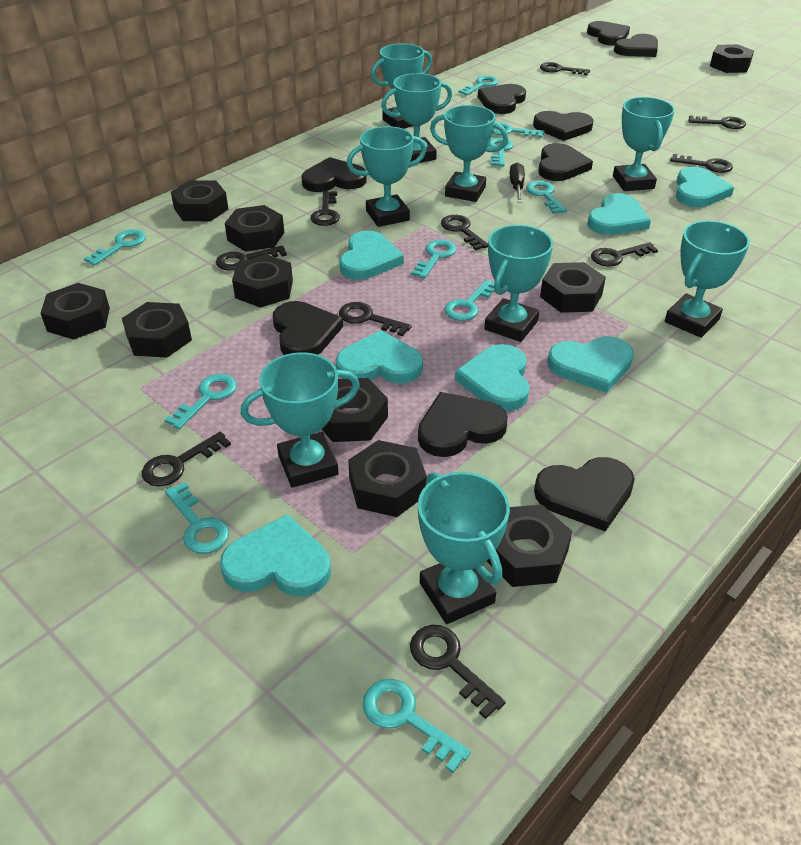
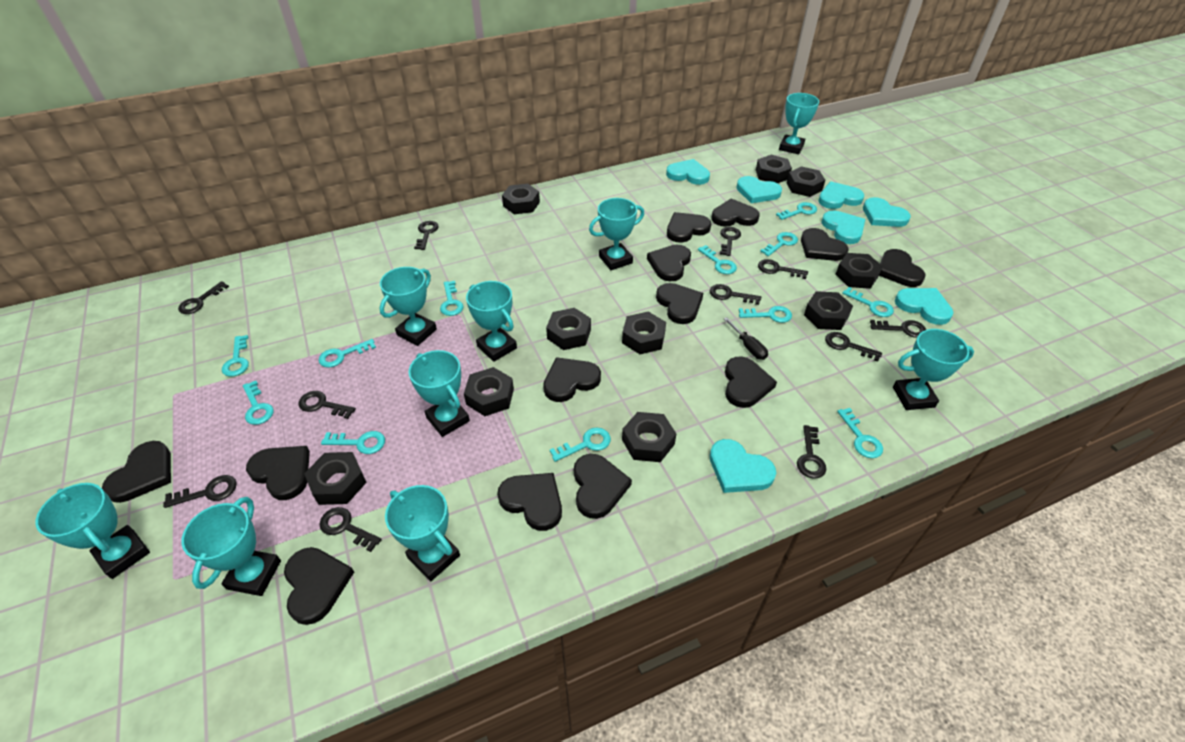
black heart: [273,301,343,355] [301,157,367,192] [418,392,508,457] [478,84,526,114] [533,111,594,141] [534,457,635,532] [538,143,593,181] [587,21,630,45] [614,34,658,57] = 9 -> [102,441,171,503] [246,446,310,500] [284,547,354,625] [497,473,562,531] [543,357,601,402] [574,454,632,519] [647,245,691,281] [656,283,703,324] [667,212,711,243] [711,199,760,227] [725,356,777,408] [801,228,849,261] [879,249,925,287] = 13
black key: [142,432,231,487] [216,245,287,270] [310,191,340,226] [339,302,412,336] [410,625,506,719] [441,215,488,250] [540,62,590,75] [591,242,658,267] [670,154,733,173] [688,115,746,129] = 10 -> [163,475,237,508] [178,281,229,314] [298,391,356,419] [319,507,382,552] [414,221,439,250] [710,284,761,305] [720,227,741,256] [758,259,808,279] [797,425,826,479] [825,332,882,362] [870,320,926,338] = 11
turquoise key: [84,229,146,266] [165,374,237,429] [165,482,229,554] [362,679,471,773] [411,240,457,279] [444,279,494,321] [458,76,499,95] [489,138,514,166] [493,122,545,138] [526,181,567,214] = 10 -> [222,335,249,377] [243,381,274,425] [319,339,376,368] [321,431,385,454] [440,281,464,316] [550,427,611,462] [698,245,737,274] [739,306,792,323] [760,232,798,256] [776,202,817,220] [837,408,883,458] [842,287,894,317] = 12

